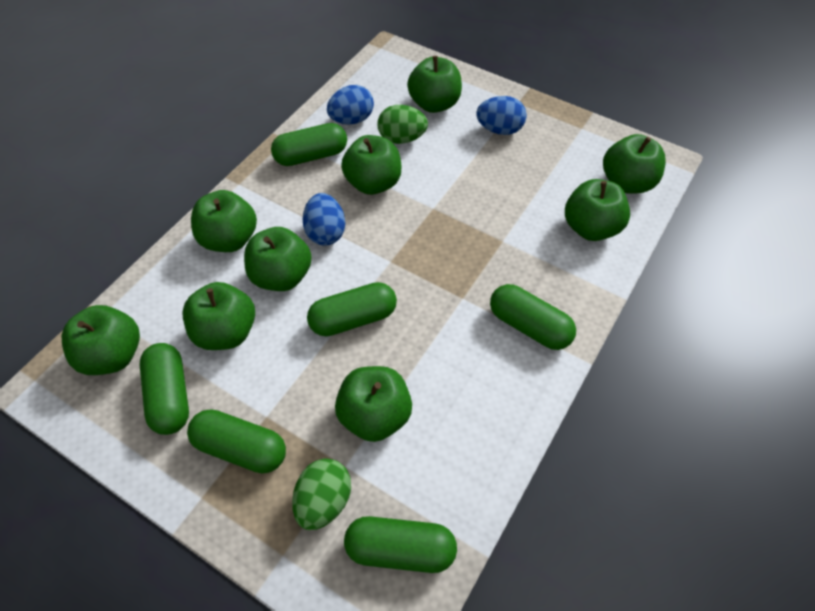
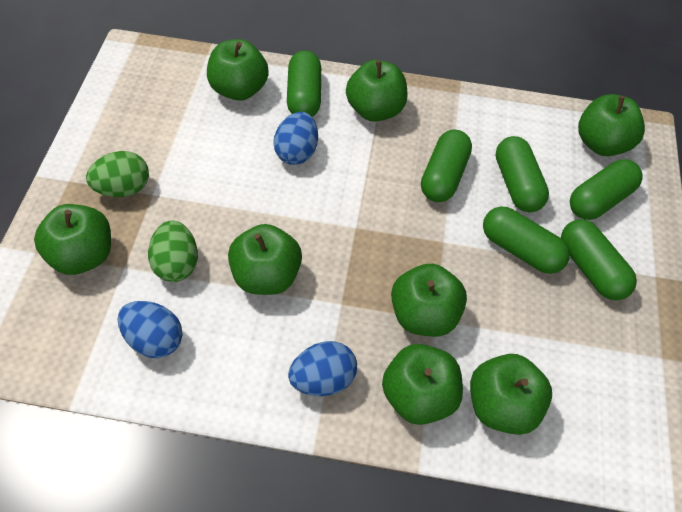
green apple: [61,305,140,375] [182,282,255,350] [191,190,257,252] [244,227,312,291] [335,366,412,442] [341,135,402,195] [407,56,462,113] [565,179,630,241] [603,134,666,194] = 9 -> [34,204,111,275] [207,39,269,101] [228,224,302,295] [346,60,408,122] [382,344,463,425] [391,264,467,337] [470,354,552,435] [578,94,645,156] = 8

